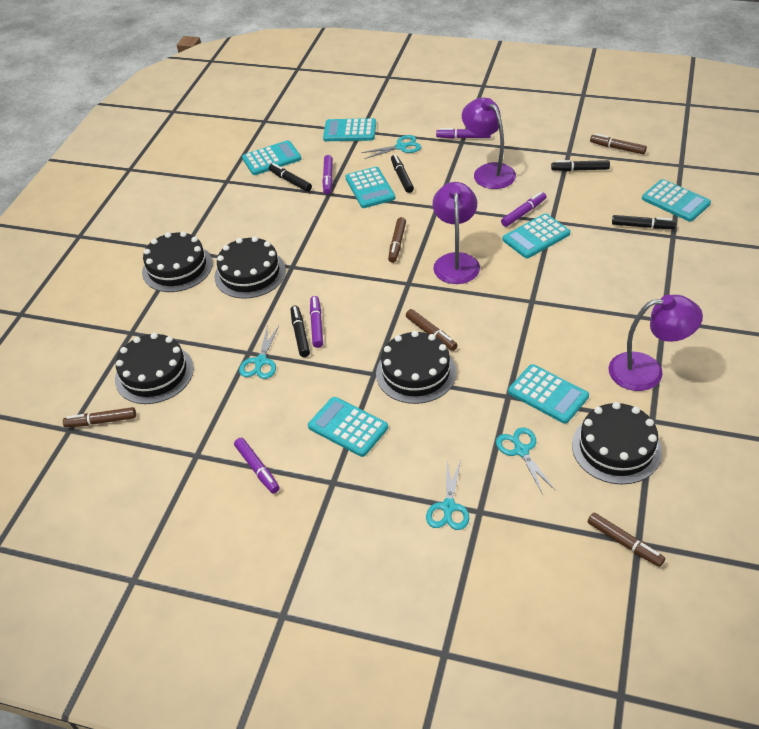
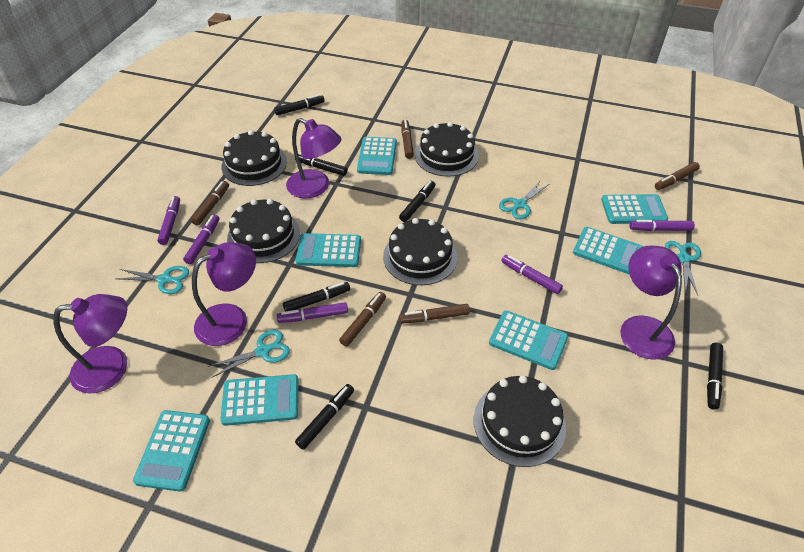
black marker: [269,163,312,192] [290,306,310,357] [391,155,414,193] [551,160,610,171] [612,215,676,229] = 5 -> [274,94,325,115] [283,282,350,311] [295,152,347,176] [295,384,354,450] [399,181,436,222] [707,342,723,410] = 6
purple lamp: [433,182,480,284] [462,98,516,189] [609,295,703,391] = 3 -> [53,294,127,394] [192,242,256,346] [286,118,341,199] [620,245,682,360] = 4

